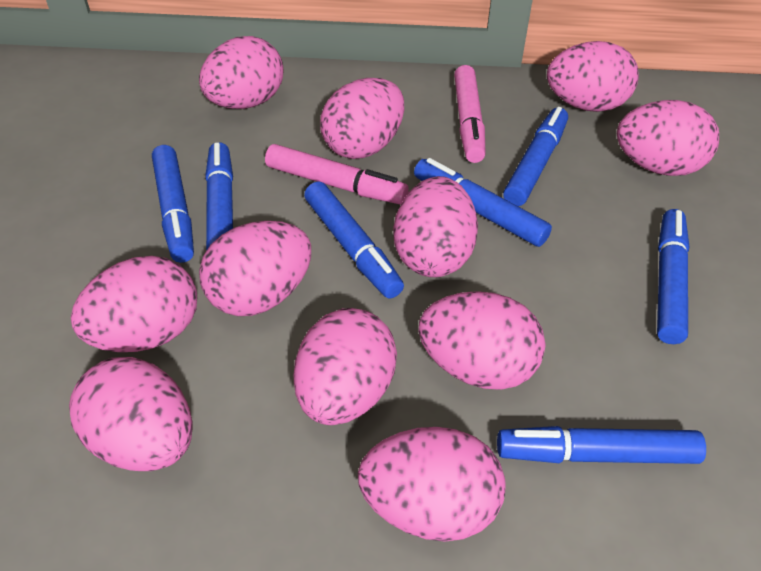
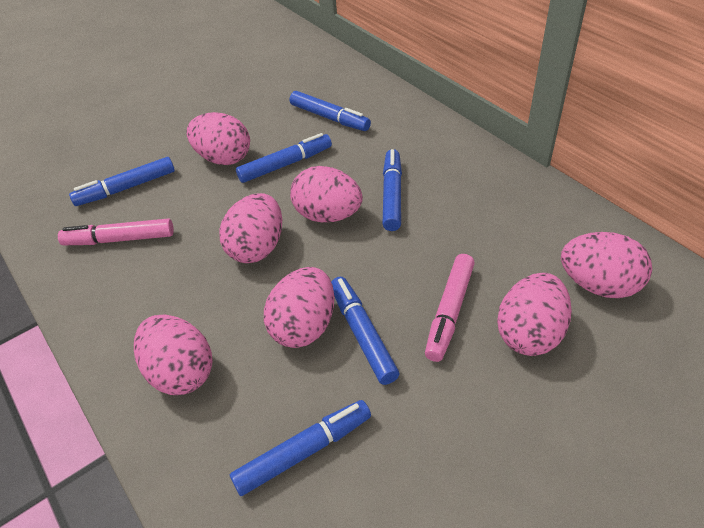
blue marker: [152,145,194,263] [205,142,233,251] [304,181,404,298] [414,158,552,247] [497,426,706,464] [503,107,568,206] [657,209,690,344] = 7 -> [69,157,175,206] [230,400,371,496] [236,133,332,183] [290,91,371,131] [331,277,399,385] [383,149,402,231] = 6
pink egg: [69,357,193,471] [71,256,197,352] [199,36,283,109] [199,221,311,316] [294,308,397,425] [320,78,404,159] [358,427,505,542] [393,176,478,277] [418,291,545,390] [547,41,639,112] [617,100,719,176] = 11 -> [134,314,213,395] [186,112,250,165] [219,193,282,263] [264,267,334,348] [290,166,363,222] [497,273,572,356] [561,232,652,298] = 7

